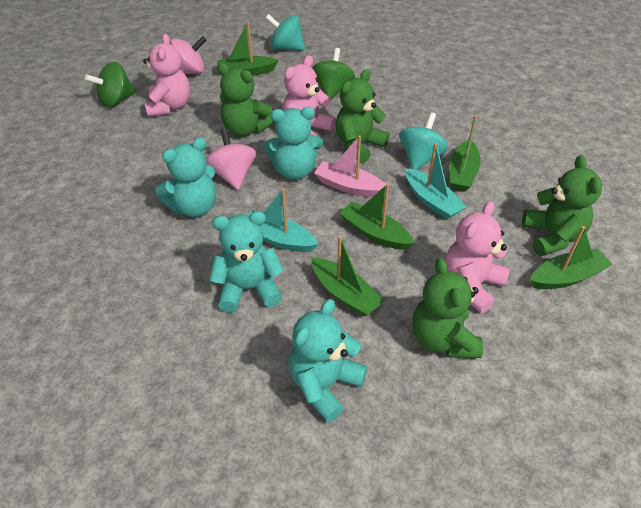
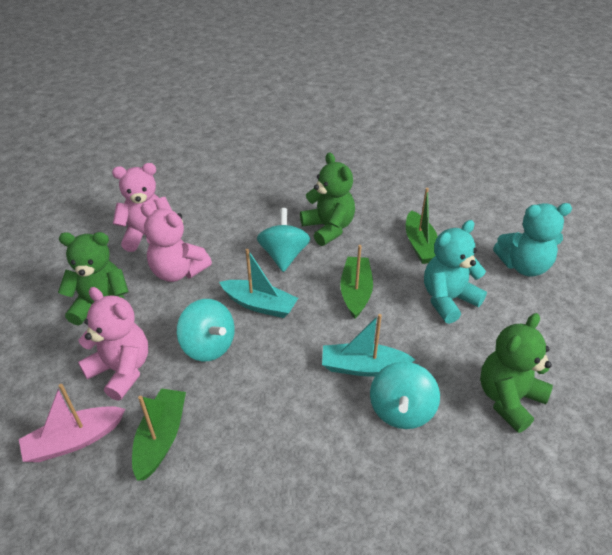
green boat: [217,21,279,76] [311,236,384,317] [339,183,414,250] [450,115,481,191] [530,226,613,289] = 5 -> [132,388,186,481] [340,245,373,319] [406,188,438,264] = 3
green spinning top: [84,62,136,107] [312,48,355,99] = 2 -> none = 0
green teddy bear: [217,63,275,136] [336,69,390,163] [412,258,483,358] [522,155,602,256] = 4 -> [58,232,129,326] [300,152,355,246] [480,313,553,433] = 3
pink spinning top: [170,36,206,74] [206,128,256,190] = 2 -> none = 0
turquoise spinning top: [266,14,305,51] [399,112,448,170] = 2 -> [177,299,235,362] [257,208,310,272] [370,362,440,429] = 3
turquoise teddy bear: [155,138,216,217] [209,211,284,313] [263,107,323,180] [289,299,367,422] = 4 -> [424,220,487,324] [493,203,572,277] = 2

